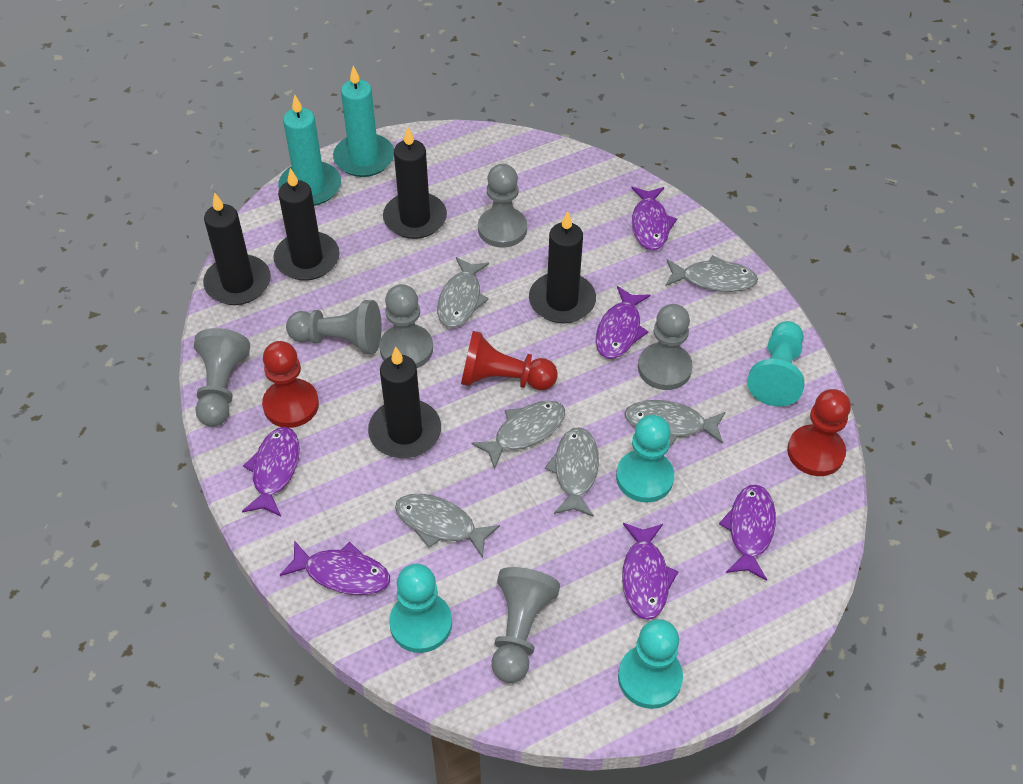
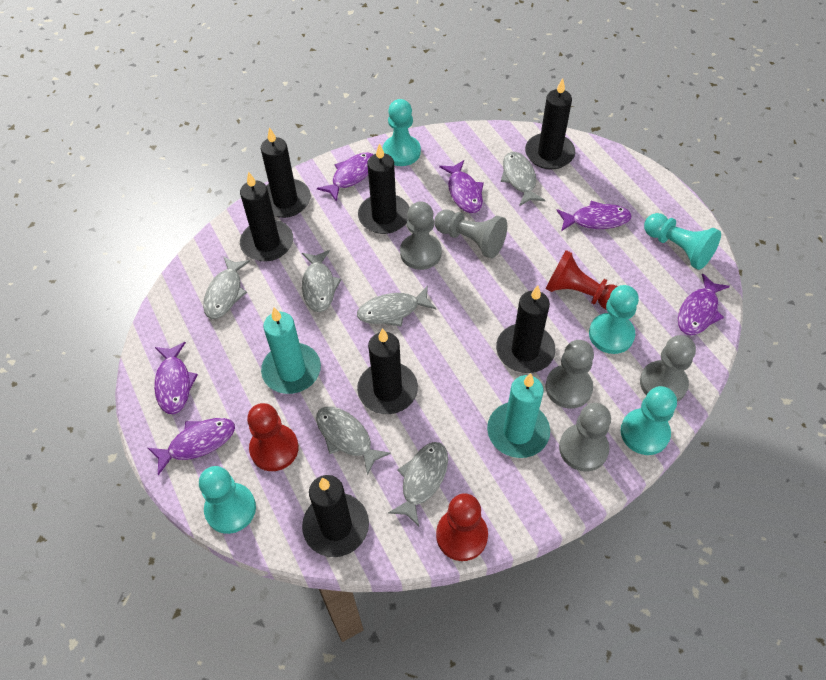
black candle: [203,193,271,305] [273,168,340,281] [368,347,441,458] [383,127,447,239] [529,211,596,323] = 5 -> [240,171,293,262] [261,127,311,218] [302,475,369,557] [357,328,418,414] [358,143,410,234] [496,286,555,373] [525,78,575,170] = 7
grey pawn: [194,328,250,427] [286,300,382,354] [379,284,433,368] [478,164,527,248] [492,567,560,683] [638,304,693,390] = 6 -> [400,201,442,270] [434,210,507,258] [545,340,594,408] [559,403,611,471] [640,335,696,402] = 5
turquoise pawn: [389,564,452,653] [616,415,674,503] [618,619,683,709] [747,321,805,406] = 4 -> [199,466,256,534] [383,99,421,166] [589,285,639,354] [620,386,677,455] [644,213,721,270] = 5

